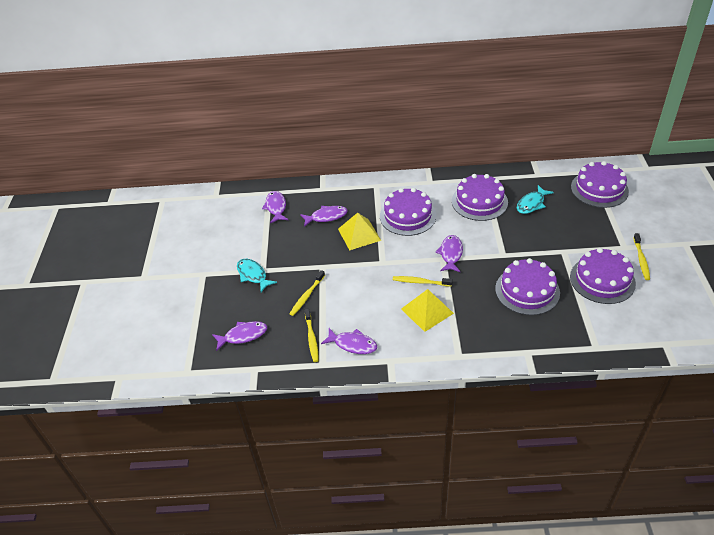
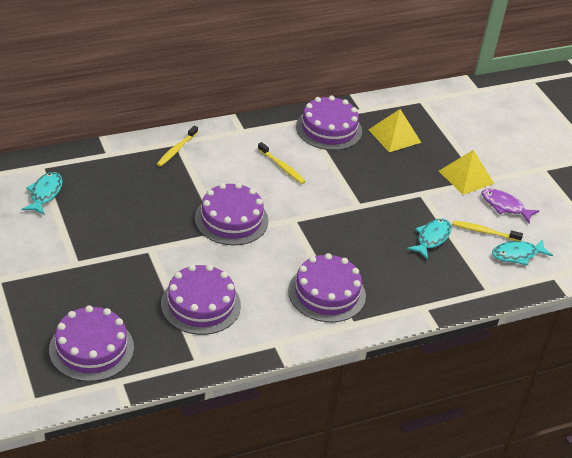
purple fish: [212,321,267,351] [262,191,288,223] [300,206,347,227] [321,328,377,354] [436,235,463,272] = 5 -> [481,188,539,223] = 1
turquoise fish: [237,259,277,292] [517,185,554,214] = 2 -> [21,172,62,215] [407,219,451,260] [492,239,553,265] = 3
yellow toothbrush: [290,270,325,316] [305,309,319,362] [393,276,453,287] [633,233,650,280] = 4 -> [157,126,198,167] [258,142,306,184] [452,221,523,241] = 3

